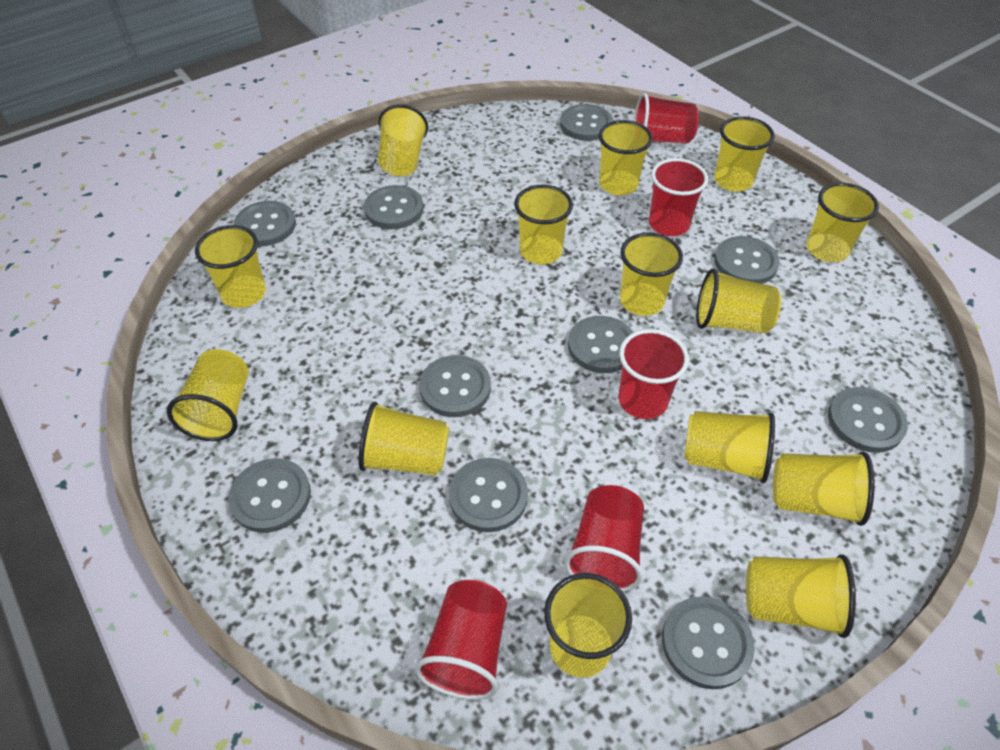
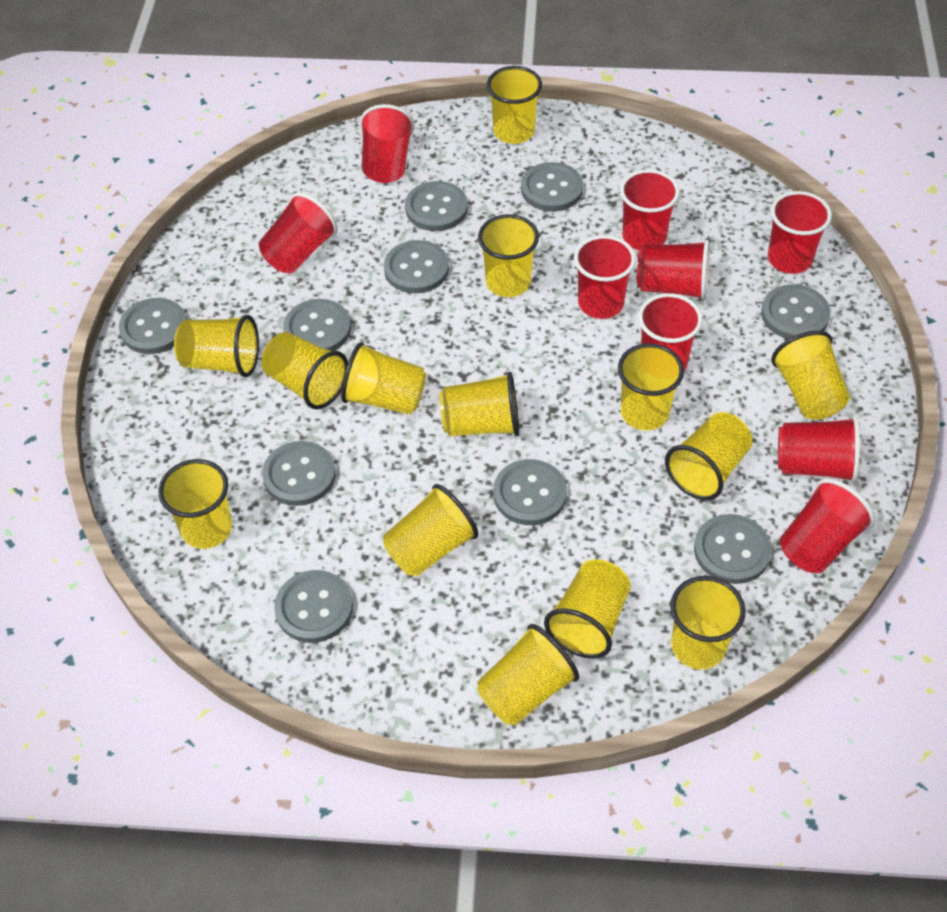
red cup: [415,580,507,700] [564,485,644,592] [618,329,689,419] [634,93,699,143] [649,158,708,236] = 5 -> [259,192,338,273] [360,104,415,183] [574,235,636,319] [620,169,680,250] [637,240,710,301] [638,293,703,371] [768,191,832,274] [778,416,860,483] [780,479,875,573] = 9

